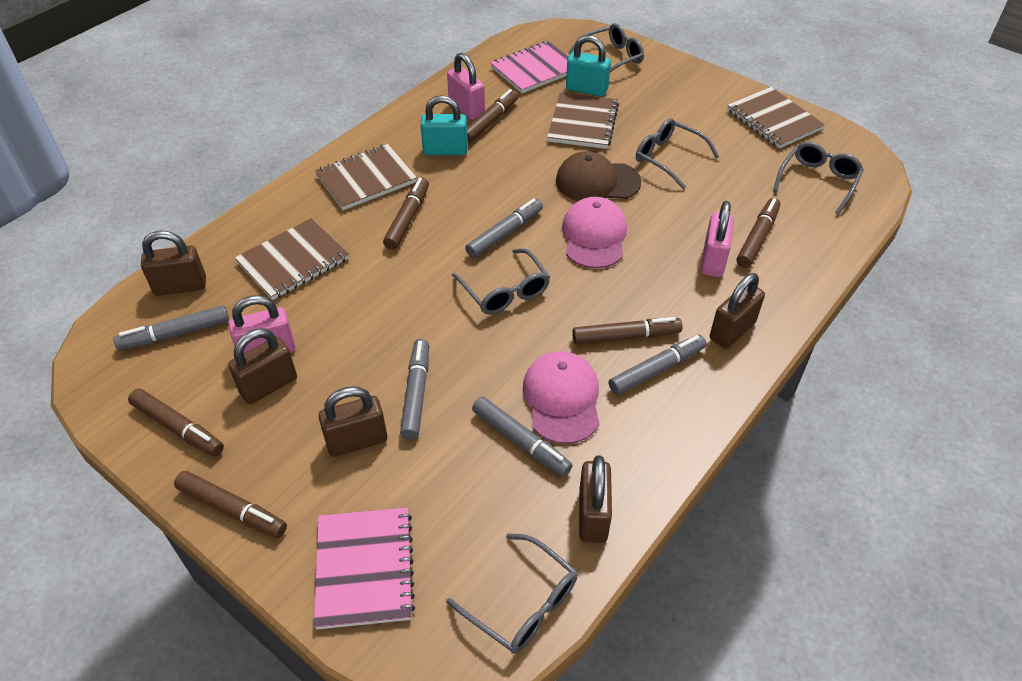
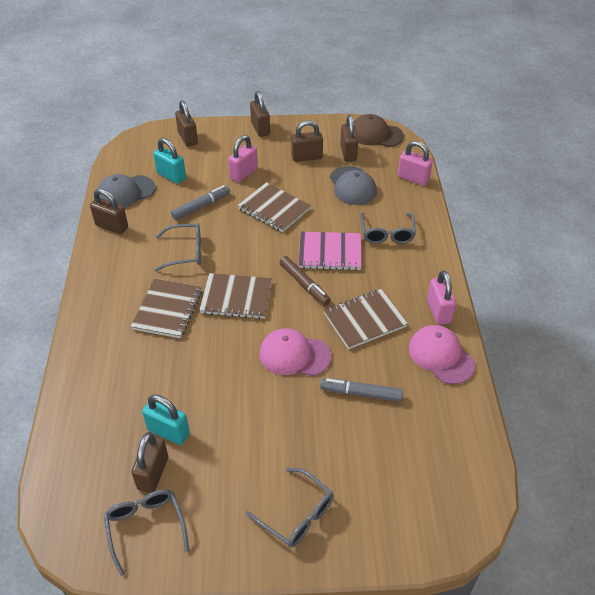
brown marker: [128,389,224,457] [174,471,287,538] [383,178,429,249] [467,89,518,143] [572,317,682,345] [736,198,780,268] = 6 -> [279,256,331,306] = 1
brown padlock: [141,231,206,296] [228,329,297,404] [318,386,387,457] [579,455,612,543] [710,273,765,349] = 5 -> [90,189,128,234] [131,432,168,493] [175,100,198,147] [250,91,270,137] [291,120,323,162] [340,115,358,162] = 6
grey cap: none = 0 -> [98,174,155,208] [330,166,377,205] = 2
grey glasses: [446,533,577,654] [452,248,550,315] [568,23,644,72] [636,118,719,189] [773,142,864,215] = 5 -> [104,489,189,576] [154,223,201,272] [245,468,334,547] [360,213,416,244] = 4
grey marker: [114,305,229,350] [400,339,429,440] [465,198,543,258] [472,396,573,477] [609,335,706,395] = 5 -> [171,185,230,220] [320,378,403,402] = 2
pink notebook: [314,507,415,629] [490,41,569,93] = 2 -> [298,232,362,271] = 1

